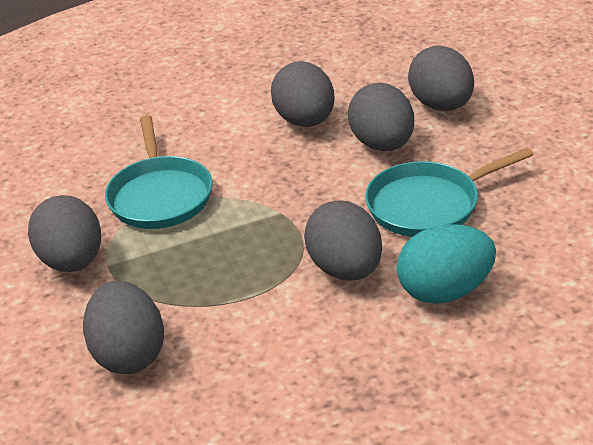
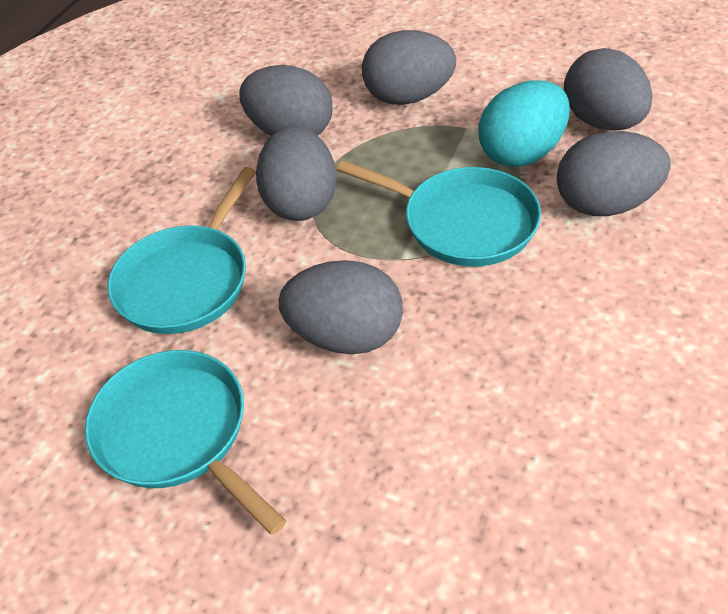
turquoise pan: [105,115,213,229] [365,148,533,237] = 2 -> [85,350,286,535] [108,167,256,334] [336,160,541,266] = 3

